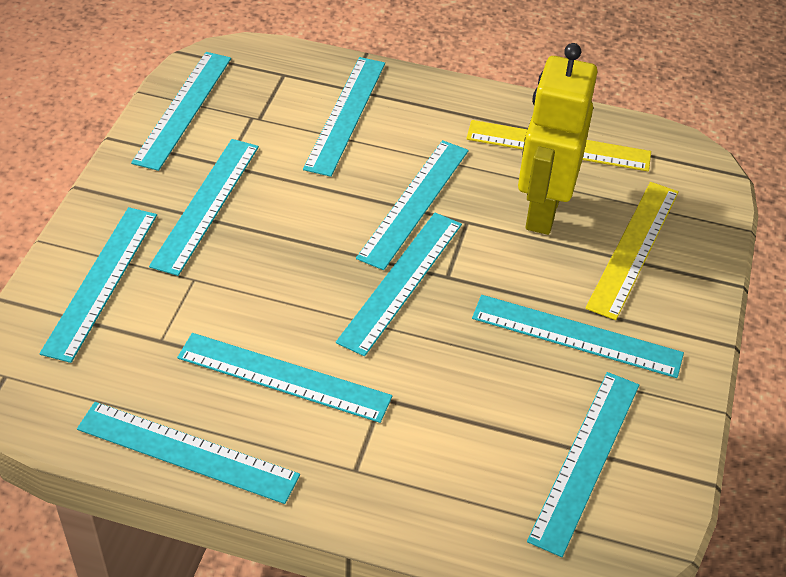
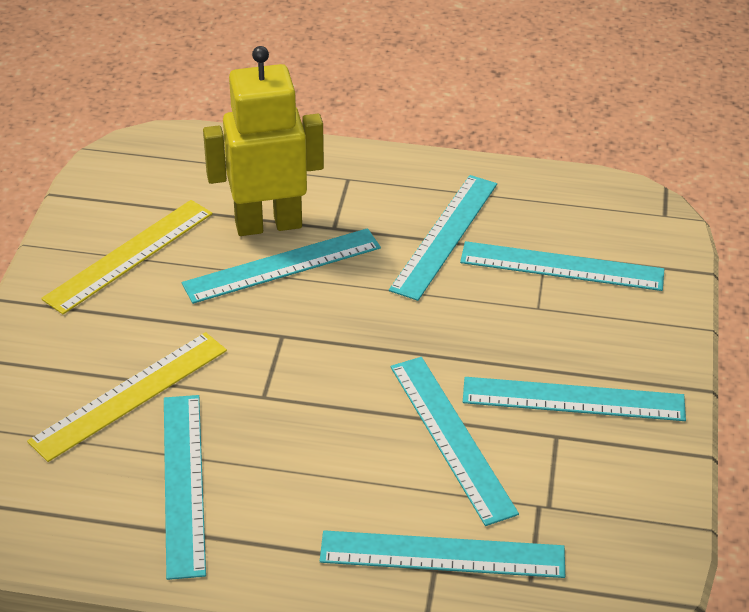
turquoise ruler: [39,207,157,363] [77,402,300,504] [131,52,231,171] [149,139,259,276] [177,333,392,423] [303,57,385,177] [336,213,462,356] [356,140,469,270] [472,295,684,378] [527,372,639,557] = 10 -> [164,395,206,580] [182,228,381,304] [320,530,565,578] [389,175,497,301] [391,357,519,526] [460,241,664,291] [463,377,686,421] = 7

